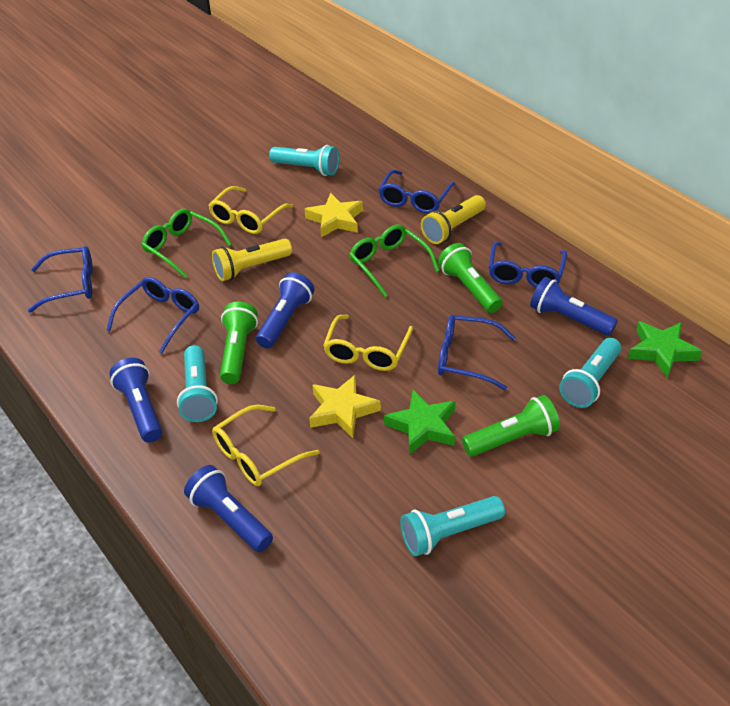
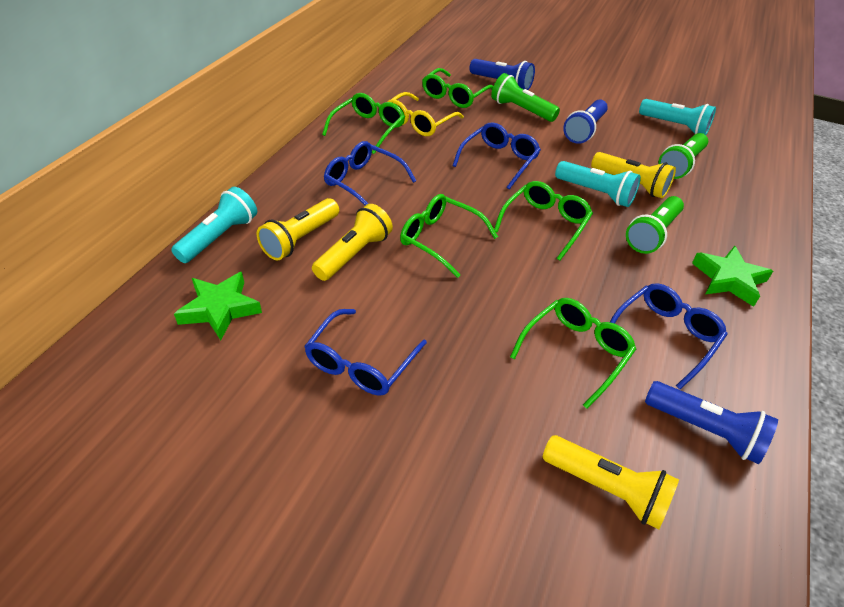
blue flashlight: [109,358,162,443] [184,465,273,552] [256,272,314,348] [530,277,618,336] = 4 -> [469,59,535,90] [563,99,608,144] [645,381,778,464] = 3
blue glasses: [28,246,93,313] [107,277,199,354] [378,170,456,214] [438,315,516,390] [489,242,567,288] = 5 -> [304,309,427,396] [324,141,416,206] [452,122,541,189] [610,283,728,389] = 4
green glasses: [142,209,232,278] [349,225,439,297] = 2 -> [322,93,405,154] [400,194,498,278] [422,68,493,108] [494,181,593,261] [510,298,636,409] = 5
turquoise flashlight: [177,345,218,422] [269,145,340,176] [400,496,505,556] [559,338,622,408] = 4 -> [171,187,257,263] [555,161,641,207] [639,99,716,135] = 3
yellow flashlight: [212,239,292,281] [421,195,486,244] = 2 -> [257,198,339,260] [312,204,393,281] [543,435,679,529] [591,152,676,198] = 4
yellow glasses: [208,186,293,234] [212,405,320,486] [323,315,413,371] = 3 -> [387,92,464,136] = 1
yellow star: [305,193,363,237] [309,375,381,438] = 2 -> none = 0

